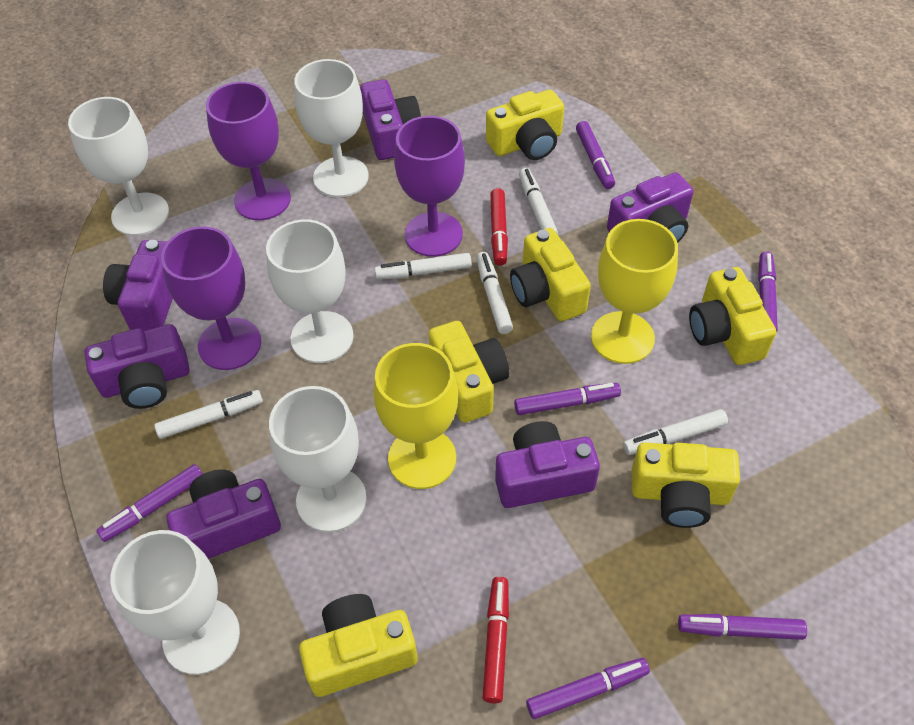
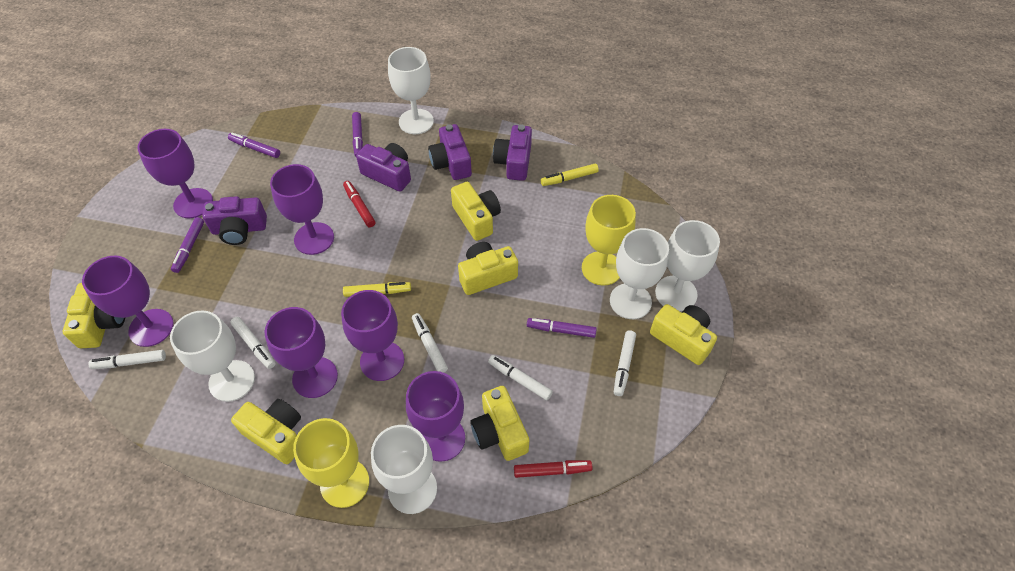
purple camera: [84,324,190,409] [103,240,173,331] [166,470,281,559] [360,79,421,160] [495,421,600,508] [607,172,694,243] = 6 -> [202,196,267,245] [356,143,411,191] [428,124,472,180] [493,125,532,181] = 4
purple goblet: [161,226,261,370] [206,82,291,220] [394,116,465,257] = 3 -> [82,256,174,347] [137,129,213,218] [265,307,338,398] [270,164,334,255] [341,290,404,381] [406,371,465,462] = 6
purple marker: [96,464,203,542] [514,383,621,415] [526,658,650,719] [576,121,615,189] [678,614,807,640] [758,251,778,333] = 6 -> [171,217,204,273] [228,133,280,158] [352,112,363,157] [527,318,596,338] = 4
yellow marker: none = 0 -> [343,282,411,297] [541,164,599,186] = 2

